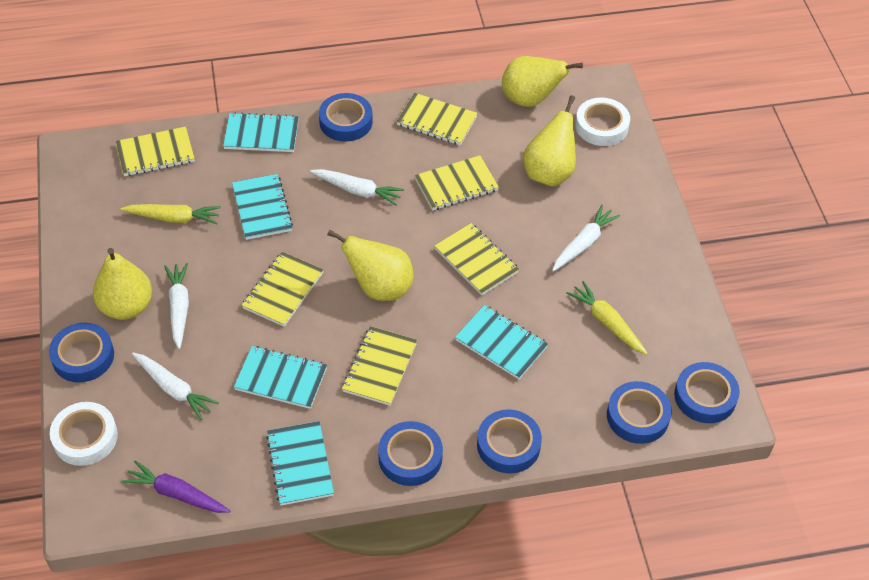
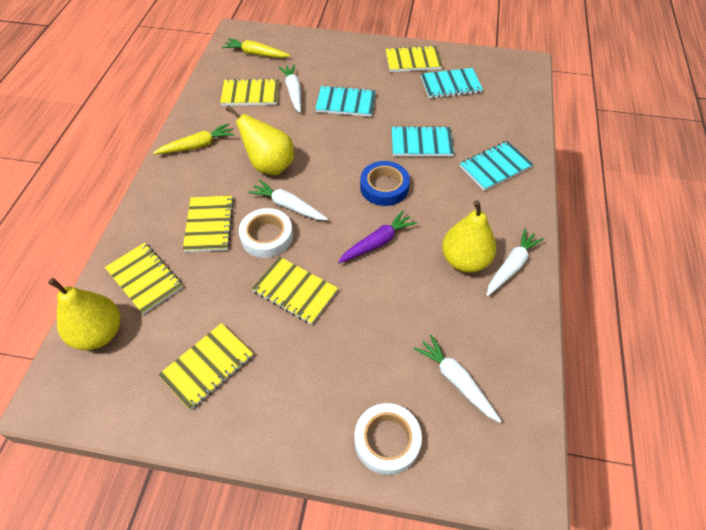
blue tape: [49,323,114,383] [319,93,373,142] [378,421,443,486] [477,409,542,473] [607,381,672,444] [674,362,740,423] = 6 -> [360,161,410,206] = 1
turquoise notebook: [223,112,299,152] [232,174,293,240] [234,346,327,409] [266,421,334,505] [455,305,548,380] = 5 -> [315,85,376,117] [391,126,454,156] [421,68,483,99] [460,141,534,191] = 4
yellow pear: [93,248,152,320] [327,229,414,301] [502,56,583,107] [523,95,576,186] = 4 -> [48,278,120,350] [226,106,294,175] [442,200,496,273] = 3

